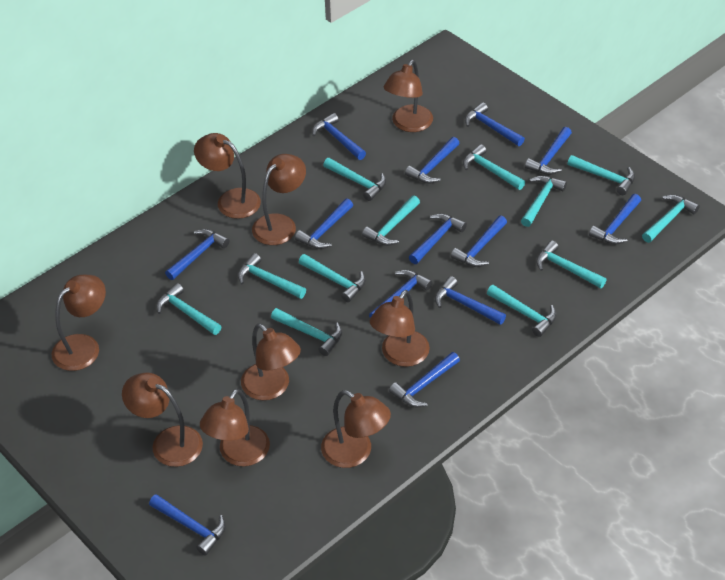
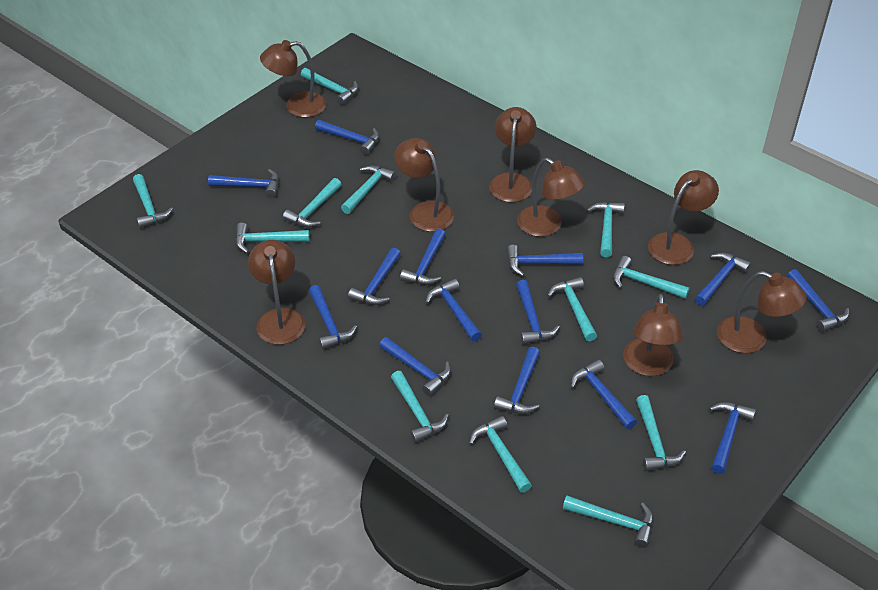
blue hammer: [149,494,225,556] [165,229,229,280] [295,199,353,249] [312,113,366,160] [369,270,433,318] [389,352,460,407] [405,137,459,184] [409,213,467,264] [435,276,506,325] [451,216,507,267] [465,102,525,146] [525,127,572,175] [589,194,641,244] = 13 -> [208,169,279,198] [309,285,357,350] [315,120,379,155] [348,248,401,305] [379,337,451,396] [400,228,446,285] [425,279,482,342] [494,347,540,414] [507,245,583,276] [516,280,560,345] [571,359,637,429] [695,252,751,306] [709,402,756,474] [787,269,849,332] = 14
brown lamp: [52,275,106,371] [122,372,203,467] [194,133,261,219] [200,389,270,466] [241,323,301,400] [252,154,306,245] [321,390,391,468] [370,290,430,367] [384,60,433,132] = 9 -> [248,240,305,345] [260,40,327,118] [394,138,454,232] [489,107,536,202] [517,158,585,237] [623,294,683,376] [648,170,719,265] [717,271,807,353] = 8

